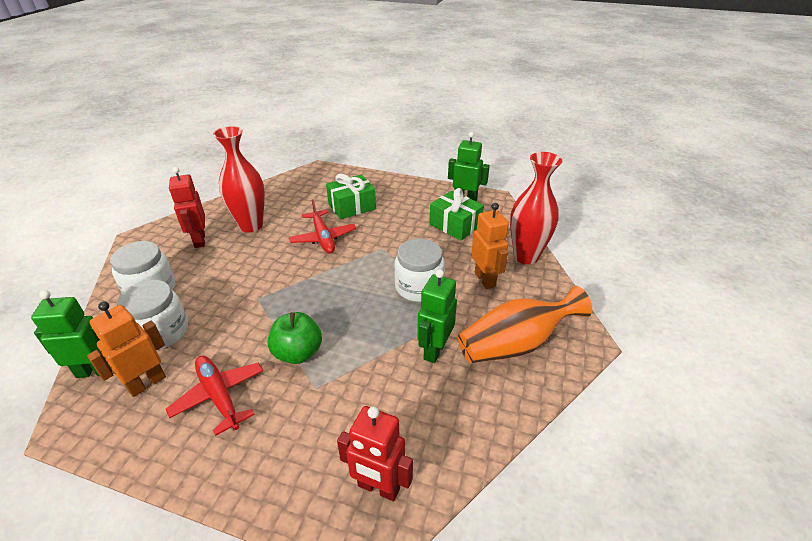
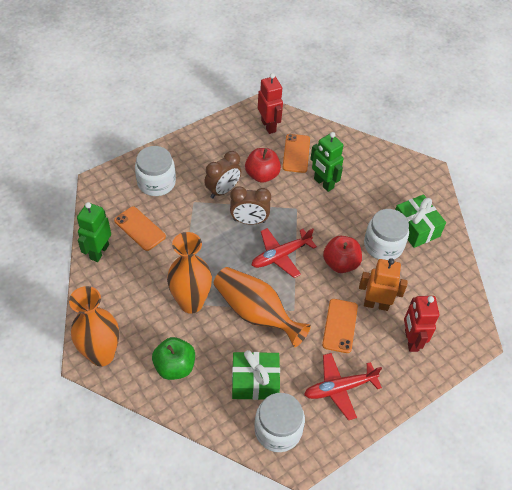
brown clock: none = 0 -> [204,151,241,198] [230,186,271,225] = 2
green robot: [31,290,112,378] [417,269,457,363] [448,132,490,202] = 3 -> [77,202,111,262] [310,132,344,192] = 2
orange phone: none = 0 -> [114,206,166,251] [283,134,310,173] [322,299,358,353] = 3
orange robot: [87,302,166,397] [471,203,509,289] = 2 -> [359,258,408,311] = 1
orange vase: [458,286,592,363] = 1 -> [69,286,119,366] [167,232,212,314] [214,267,311,347] = 3
red apple: none = 0 -> [245,148,281,183] [323,236,362,273] = 2
red vase: [213,126,265,233] [510,152,562,265] = 2 -> none = 0

